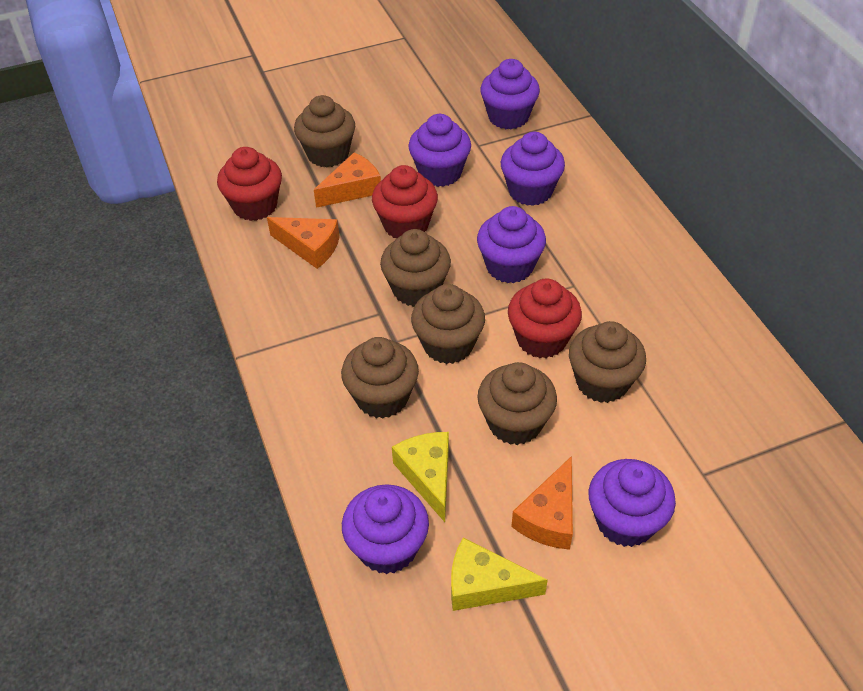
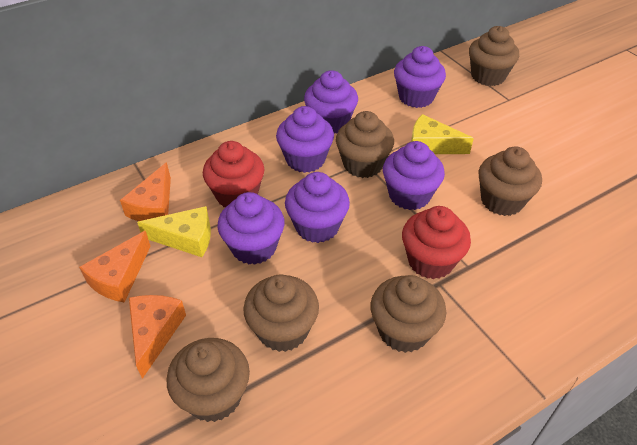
red cupcake: [217,147,282,221] [372,165,438,238] [508,278,582,358] = 3 -> [203,141,265,207] [402,206,471,279] = 2

